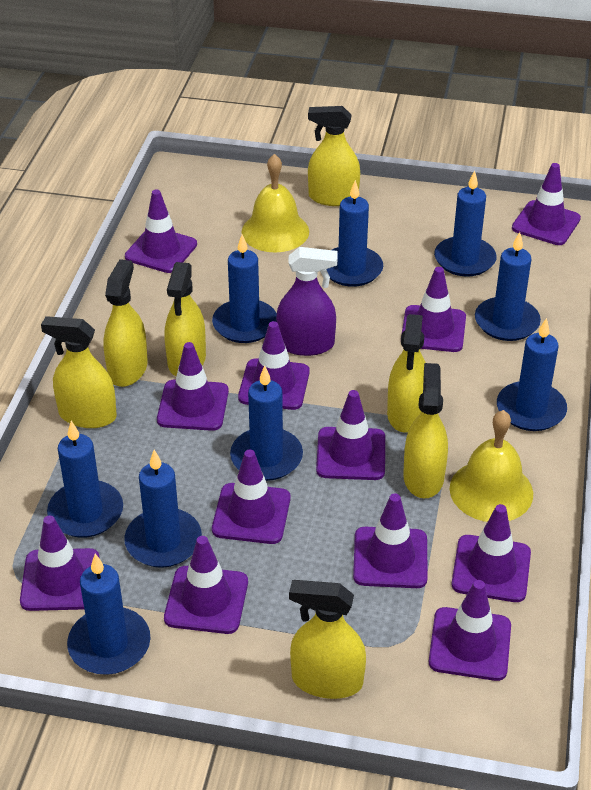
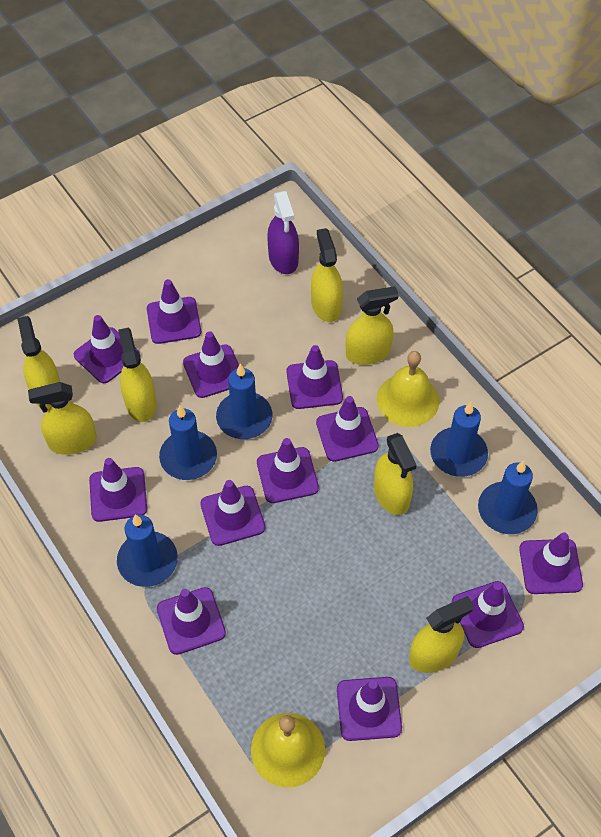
blue candle: [47,421,123,538] [67,554,151,675] [124,450,202,568] [212,234,277,343] [230,366,303,481] [326,180,383,287] [434,170,497,277] [475,232,541,341] [497,318,567,431] = 9 -> [117,514,178,587] [159,405,217,480] [216,364,272,439] [430,402,488,477] [478,460,538,534] = 5

